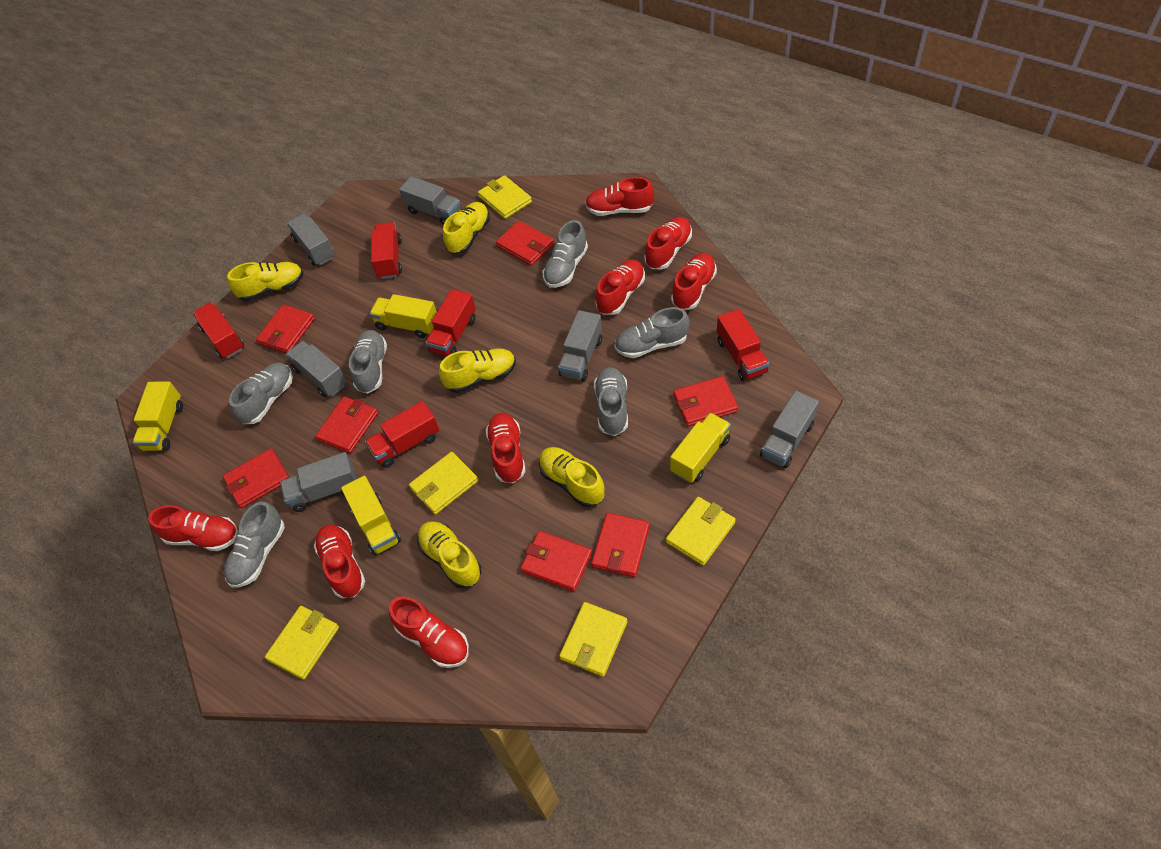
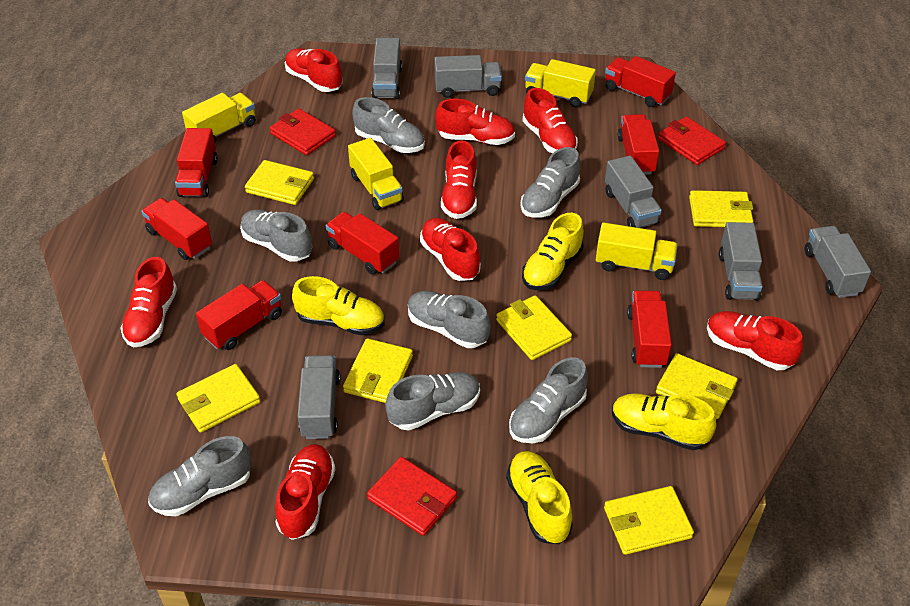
grey shoe: [224,502,285,588] [229,362,293,424] [349,330,387,394] [542,220,588,288] [594,367,628,436] [615,307,690,358] = 6 -> [148,436,252,516] [240,209,312,262] [352,97,425,153] [385,372,480,430] [408,291,490,348] [509,357,588,443] [520,147,580,218] = 7
red truck: [193,302,244,358] [365,401,439,468] [371,222,402,279] [425,289,476,356] [717,309,769,381] = 5 -> [141,198,212,260] [175,128,218,198] [196,280,282,350] [326,212,399,275] [605,56,676,107] [618,114,659,175] [627,290,672,368] = 7
red wallet: [223,448,289,508] [256,304,315,353] [315,397,378,453] [496,221,554,266] [520,531,592,592] [591,513,650,577] [673,376,738,426] = 7 -> [270,109,336,155] [367,457,457,536] [658,117,726,165] = 3
yellow shoe: [227,262,303,301] [417,521,481,588] [439,348,516,393] [443,202,490,254] [539,447,605,507] = 5 -> [292,276,384,335] [506,451,573,544] [522,213,584,290] [612,393,716,450] = 4
yellow wallet: [265,606,339,680] [409,452,478,515] [478,175,532,219] [559,602,628,677] [666,497,736,566] = 5 -> [176,364,260,433] [245,160,314,205] [343,338,413,403] [496,295,572,360] [604,486,694,555] [656,353,738,419] [689,190,753,227] = 7

